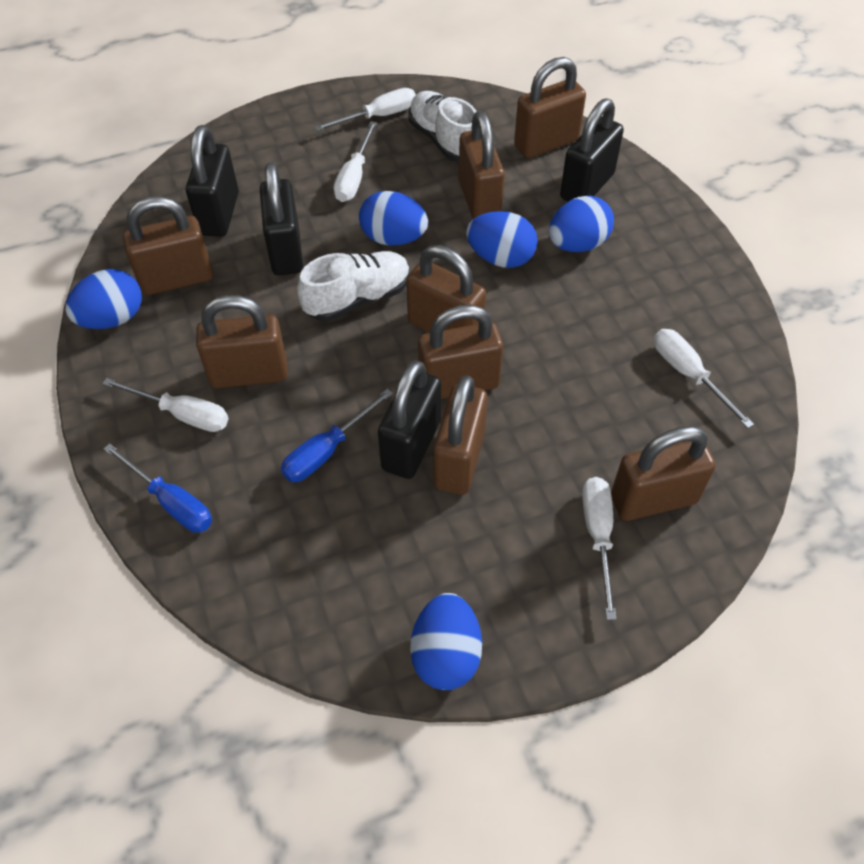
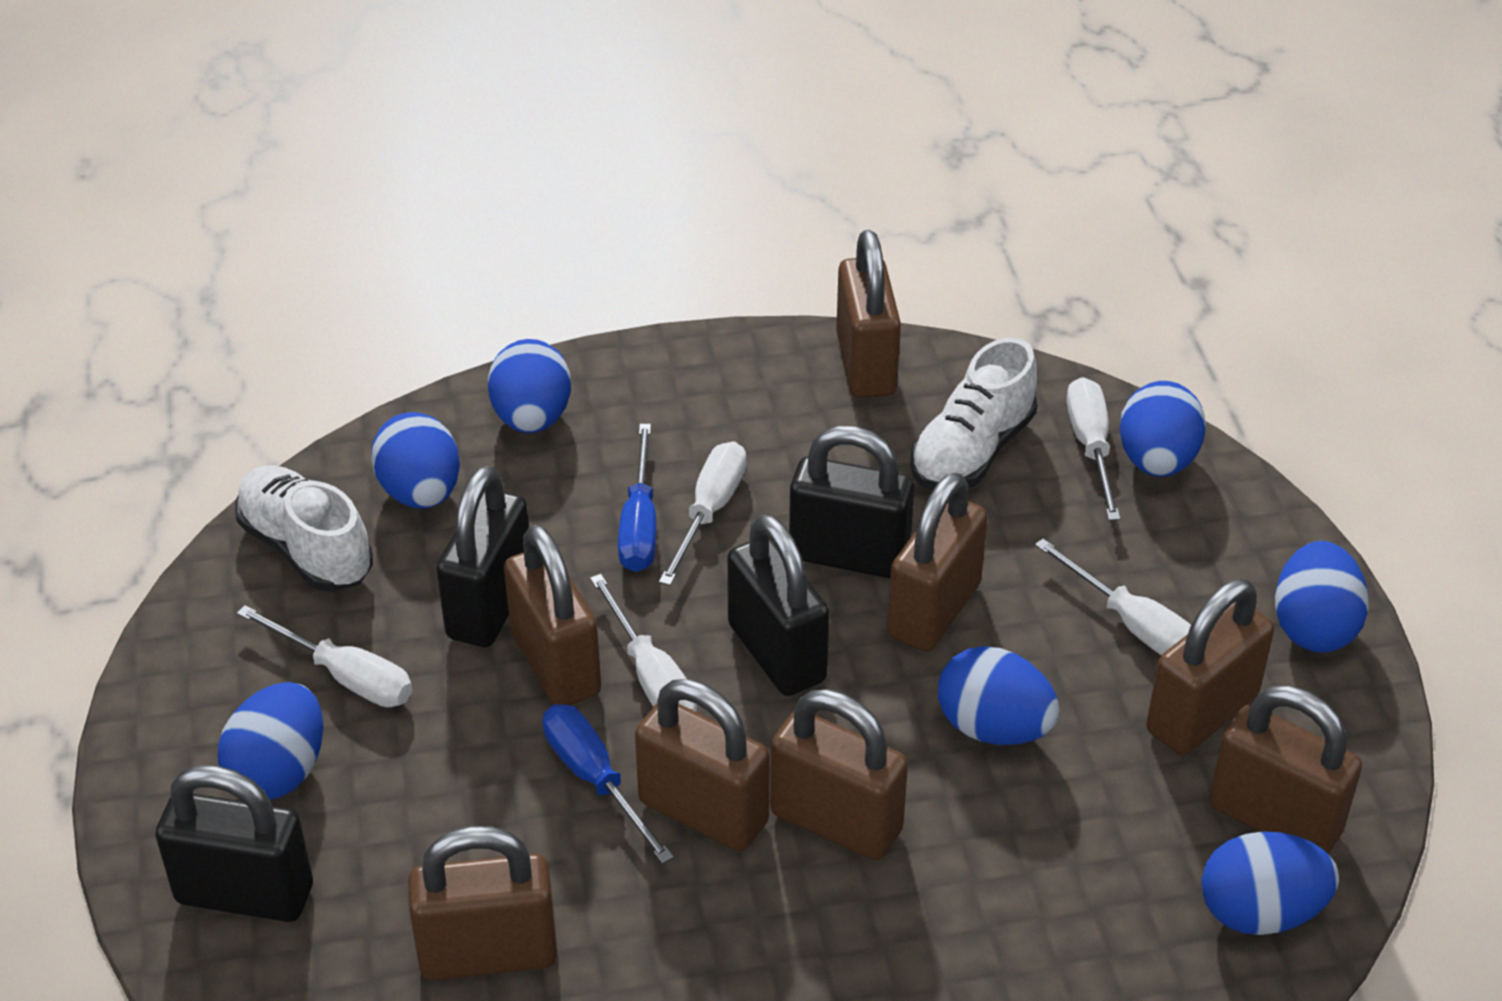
blue egg: [65,269,142,329] [359,191,428,246] [410,593,482,690] [466,211,538,268] [549,196,614,252] = 5 -> [218,682,323,800] [371,412,460,509] [488,339,571,433] [938,646,1059,745] [1120,381,1206,477] [1201,831,1339,935] [1275,541,1369,653] = 7

